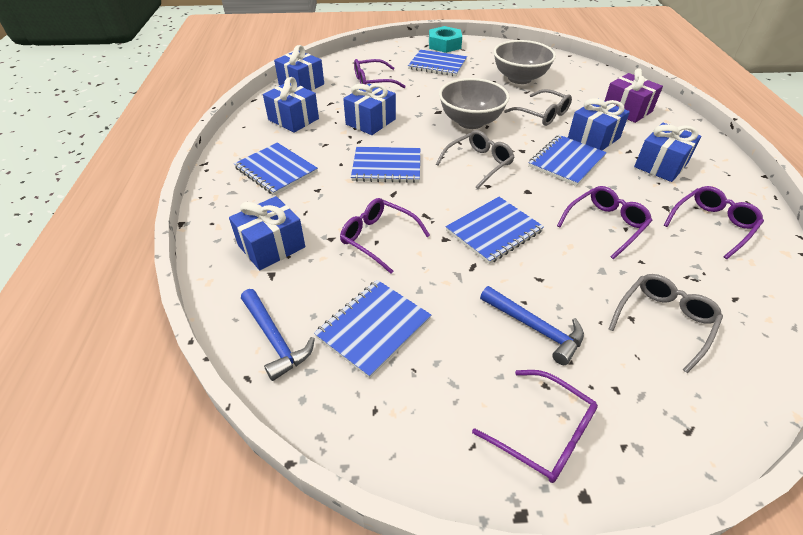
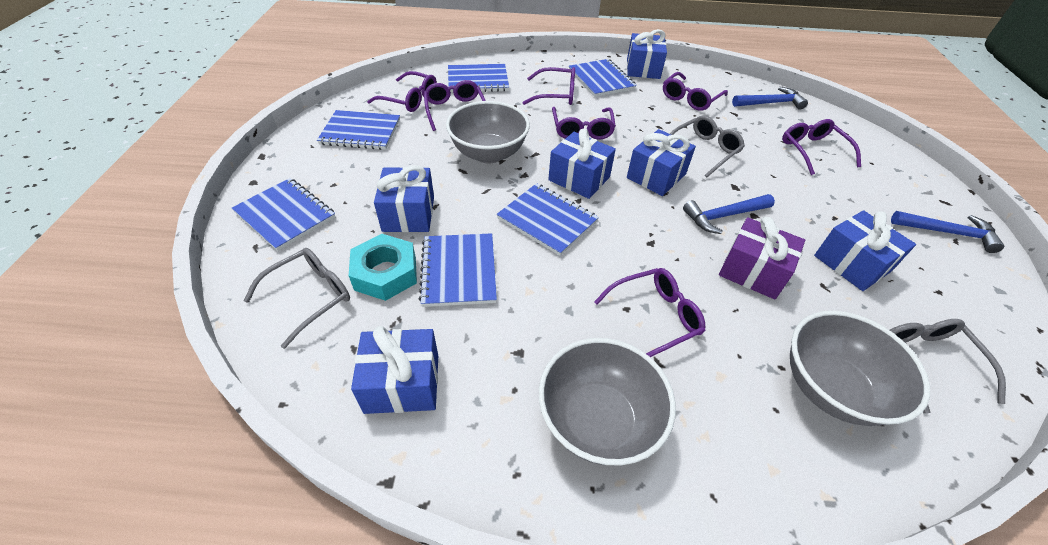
blue hammer: [241,289,315,381] [480,286,584,365] = 2 -> [683,194,775,234] [732,87,808,110] [891,211,1004,253] = 3
grey bowl: [439,78,509,129] [494,40,556,84] = 2 -> [446,101,530,163] [539,338,676,465] [790,311,930,426] = 3
purple glasses: [340,198,430,274] [354,59,406,88] [472,370,598,483] [557,186,653,259] [664,186,764,259] = 5 -> [367,71,437,112] [424,80,486,131] [523,67,575,105] [552,107,616,140] [594,268,705,357] [663,72,728,111] [782,119,861,175] = 7

